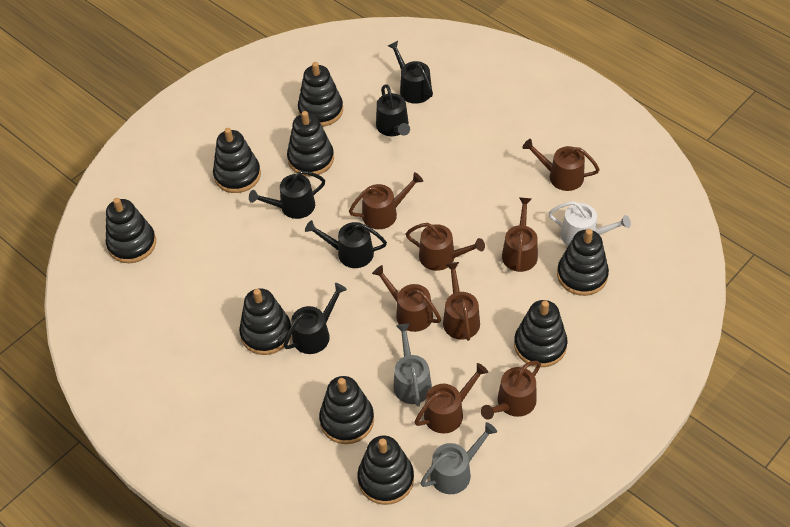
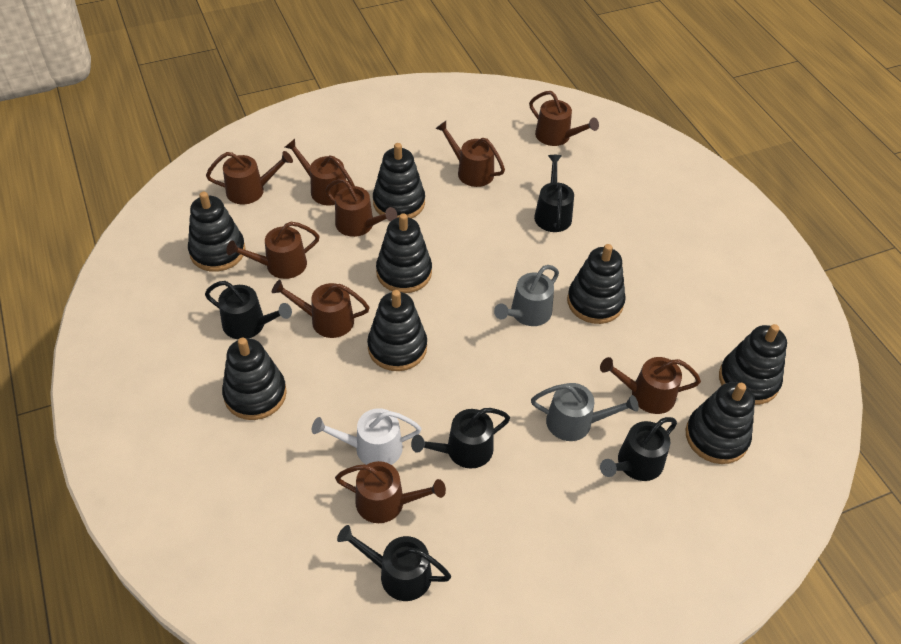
black stacking toy: [106,198,156,263] [213,128,261,193] [239,288,292,355] [287,111,334,176] [298,62,343,127] [319,376,374,444] [357,435,414,505] [514,300,567,367] [557,229,609,296] = 9 -> [188,192,246,272] [222,338,287,420] [367,290,427,371] [373,143,425,218] [376,213,432,293] [567,244,626,324] [686,382,755,464] [719,324,787,405] = 8
brown watering can: [349,172,423,229] [372,265,441,332] [406,223,485,271] [414,363,488,434] [443,262,480,341] [481,361,541,420] [502,197,538,272] [522,139,600,191] = 8 -> [206,151,293,204] [226,221,320,279] [272,280,370,338] [285,139,355,206] [326,179,397,237] [335,461,446,523] [435,121,505,187] [529,91,599,146] [600,357,701,414] = 9

